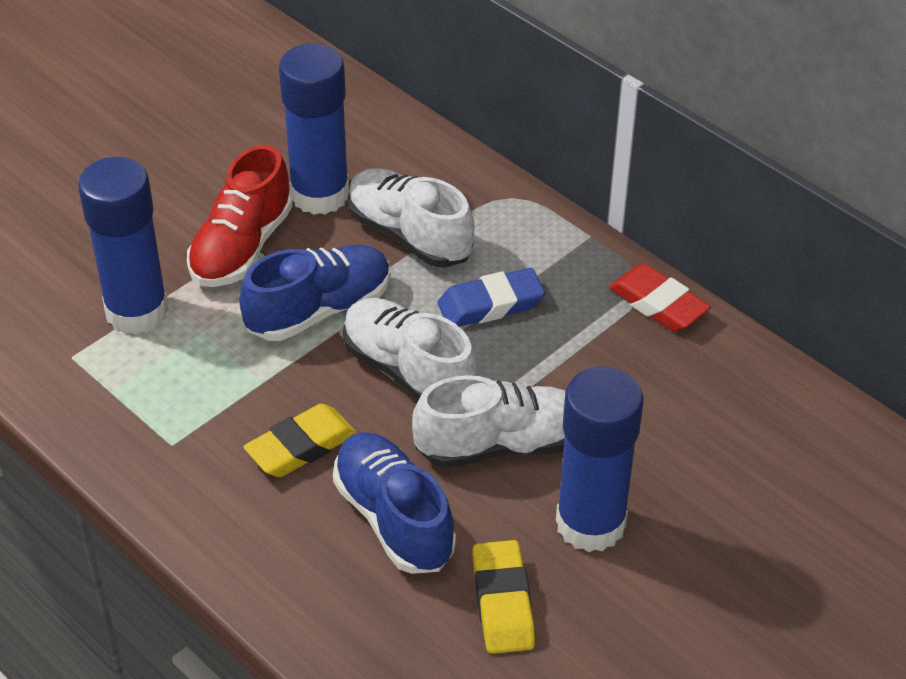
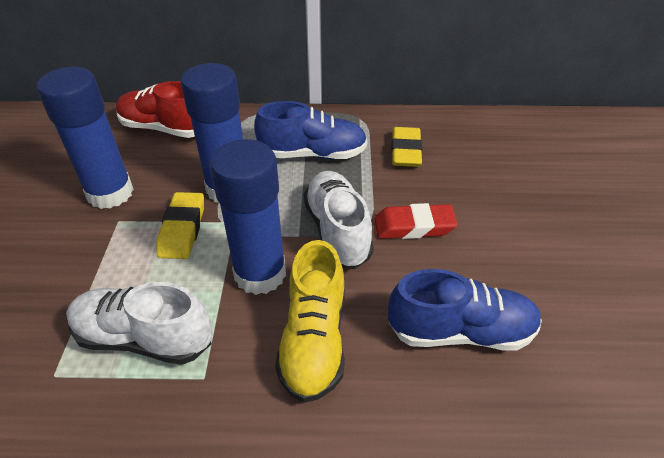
blue eraser: [438,268,545,327] = 1 -> none = 0
white shoe: [343,298,478,400] [348,168,474,268] [412,375,565,468] = 3 -> [66,282,213,365] [303,171,374,269] = 2
yellow shoe: none = 0 -> [275,240,345,403] = 1

